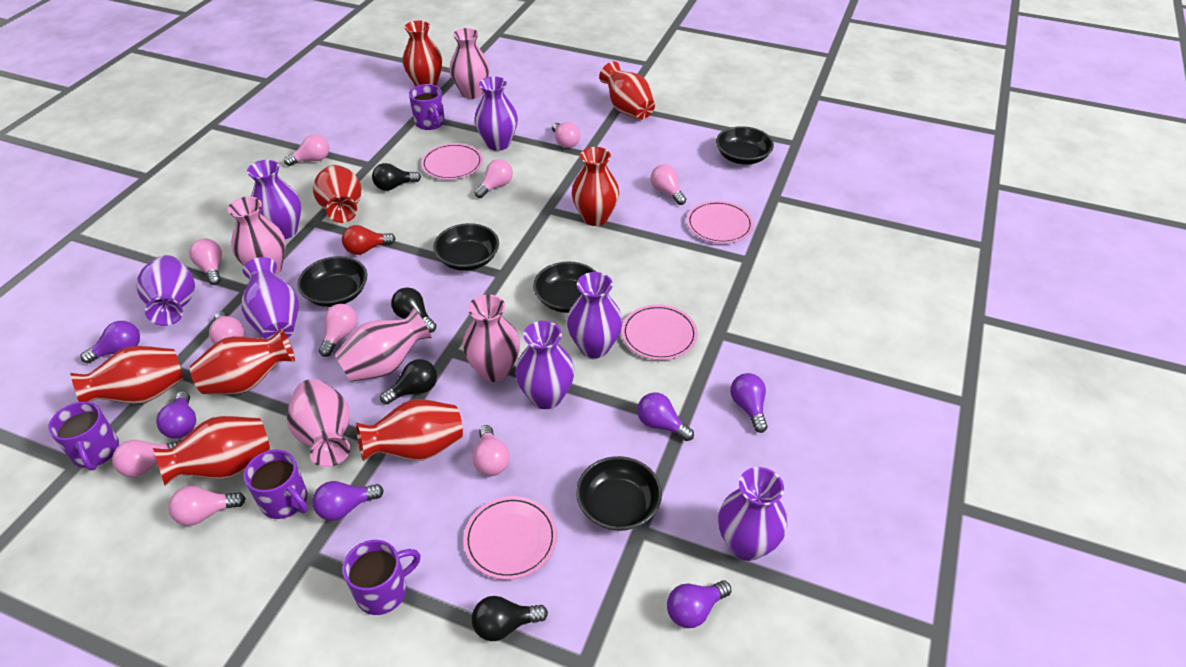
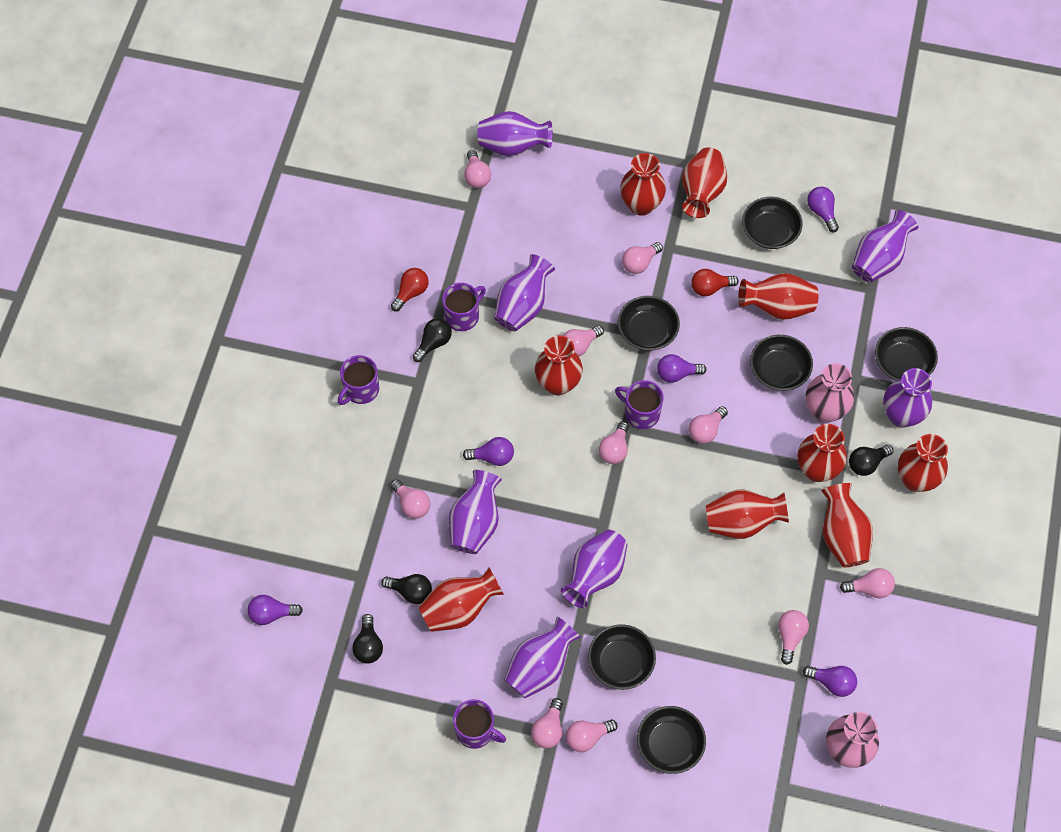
black bowl: [297,256,367,307] [433,223,499,271] [533,261,596,313] [576,456,662,531] [716,126,774,165] = 5 -> [588,624,656,690] [618,296,680,351] [637,706,706,774] [742,197,803,249] [750,335,813,391] [875,327,938,381] = 6
pink plate: [421,143,483,180] [463,496,557,580] [622,305,698,360] [687,201,754,244] = 4 -> none = 0
pink vase: [228,197,286,275] [287,379,350,467] [334,308,432,382] [450,28,490,99] [463,294,520,382] = 5 -> [806,363,854,423] [826,712,879,768] = 2
purple light bulb: [80,321,140,363] [156,391,196,439] [312,481,384,521] [637,392,694,441] [667,580,731,628] [730,373,768,433] = 6 -> [248,595,303,625] [463,437,514,466] [657,354,706,383] [803,666,857,697] [807,187,839,232] = 5
red light bulb: [342,225,396,255] = 1 -> [391,268,429,312] [691,269,739,296] = 2
red vase: [70,346,183,404] [153,416,270,486] [190,329,295,394] [313,165,361,223] [356,399,463,461] [403,21,442,86] [572,147,619,226] [599,61,655,120] = 8 -> [419,567,504,632] [535,336,583,395] [620,153,666,216] [682,147,727,218] [706,489,789,539] [738,273,819,320] [798,424,847,482] [821,483,873,568] [898,434,948,492] = 9

